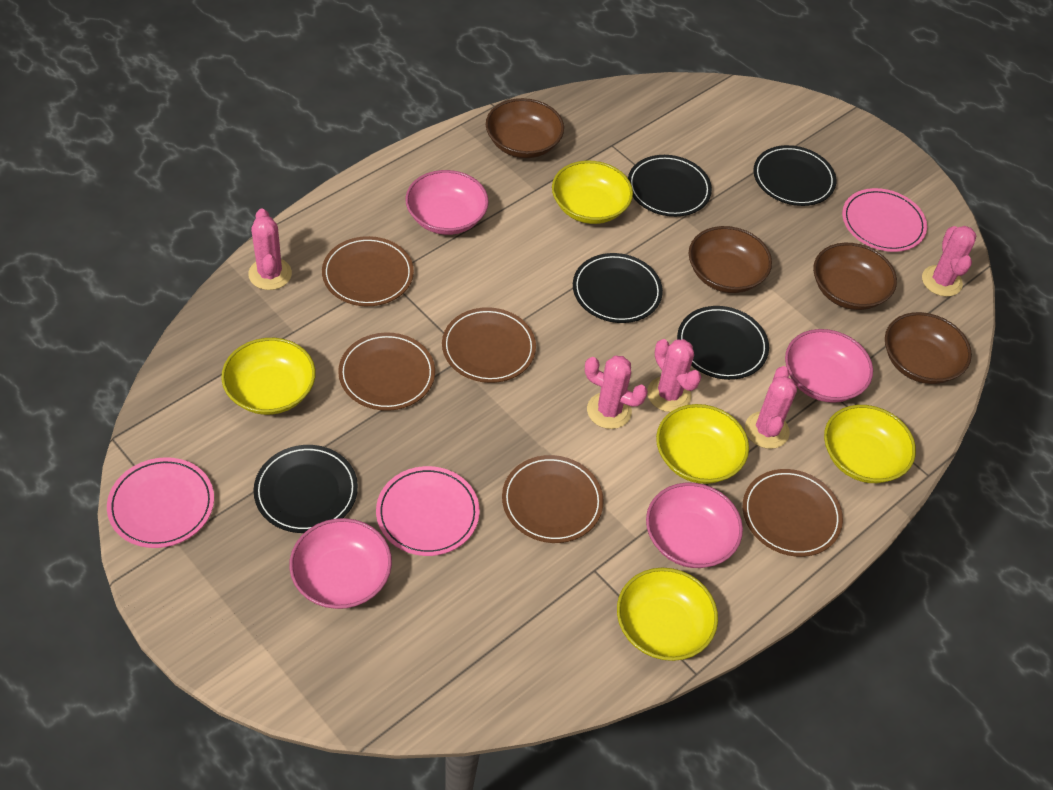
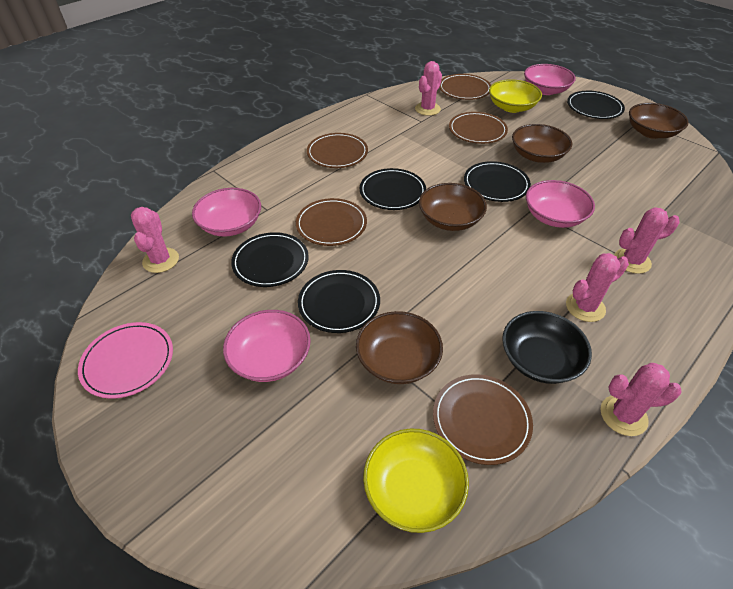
black bowl: none = 0 -> [502,311,592,384] = 1
pink plate: [107,457,214,548] [376,466,480,556] [842,188,927,252] = 3 -> [78,322,173,399] = 1
yellow bowl: [221,338,316,415] [552,161,633,224] [617,568,718,661] [656,404,749,484] [824,405,916,483] = 5 -> [363,428,469,533] [489,79,542,113] = 2

